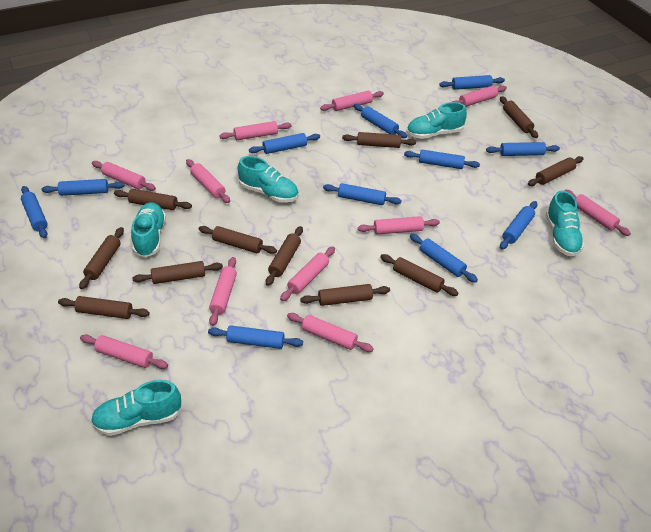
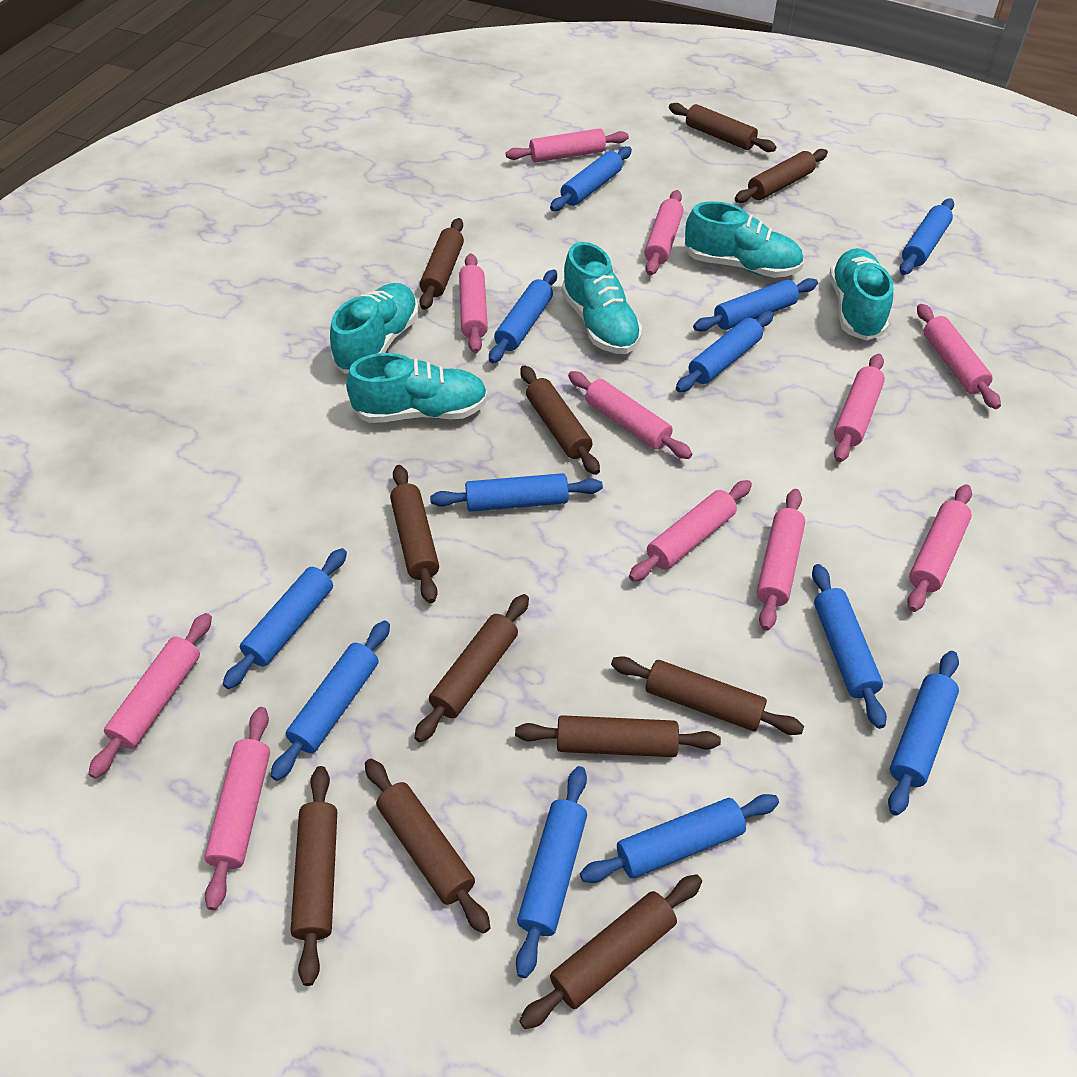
blue rolling pin: [21,186,48,238] [41,179,124,196] [208,325,303,349] [249,133,320,154] [323,183,402,205] [354,104,407,138] [404,150,480,169] [410,234,478,283] [439,75,505,90] [486,142,560,156] [500,201,537,249] = 11 -> [223,548,347,689] [271,620,390,781] [430,473,603,512] [489,269,557,363] [516,766,587,978] [550,146,632,211] [580,794,779,883] [676,311,774,392] [693,278,818,332] [812,564,887,729] [888,651,959,816] [900,198,954,275] = 12

